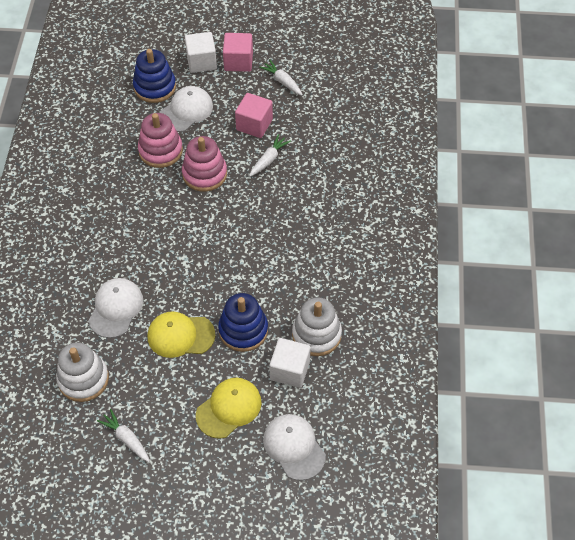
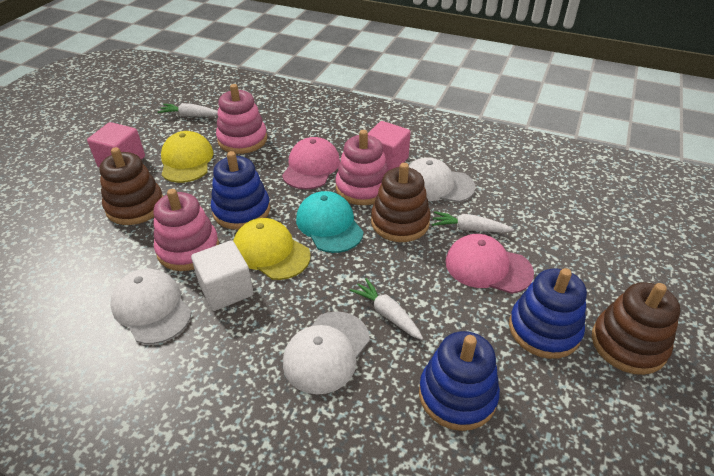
blue stacking toy: [133,49,176,103] [218,293,268,352] = 2 -> [211,151,270,230] [419,331,500,431] [509,268,587,359] = 3
brown stacking toy: none = 0 -> [99,147,163,225] [371,163,431,242] [592,282,680,375] = 3
pink cap: none = 0 -> [282,137,340,190] [445,234,534,294] = 2
pink stacking toy: [138,113,183,168] [182,136,227,192] = 2 -> [154,189,219,271] [216,84,267,154] [335,130,388,205] = 3
turquoise cap: none = 0 -> [296,191,364,253] = 1
white cube: [185,32,217,73] [270,338,311,388] = 2 -> [191,240,254,311] = 1
white stacking toy: [56,342,109,402] [292,297,342,356] = 2 -> none = 0

